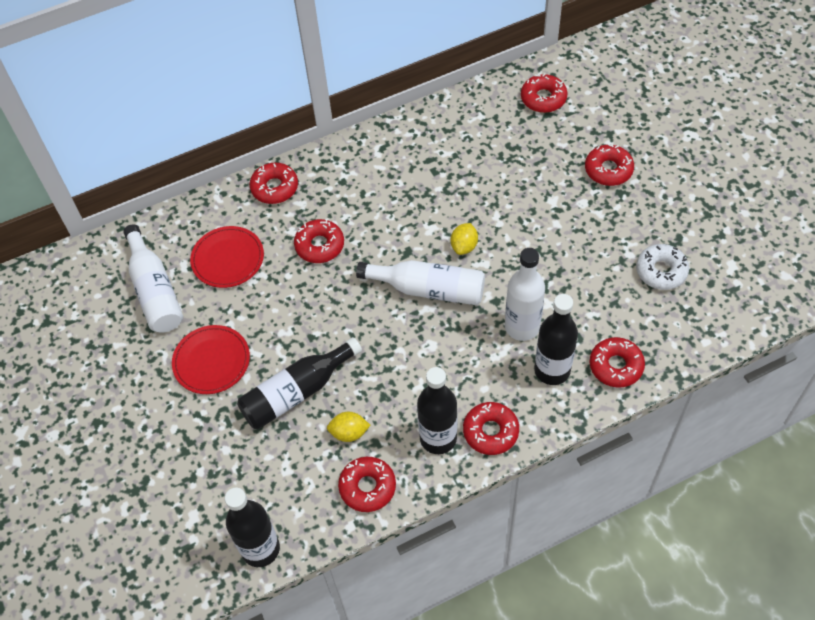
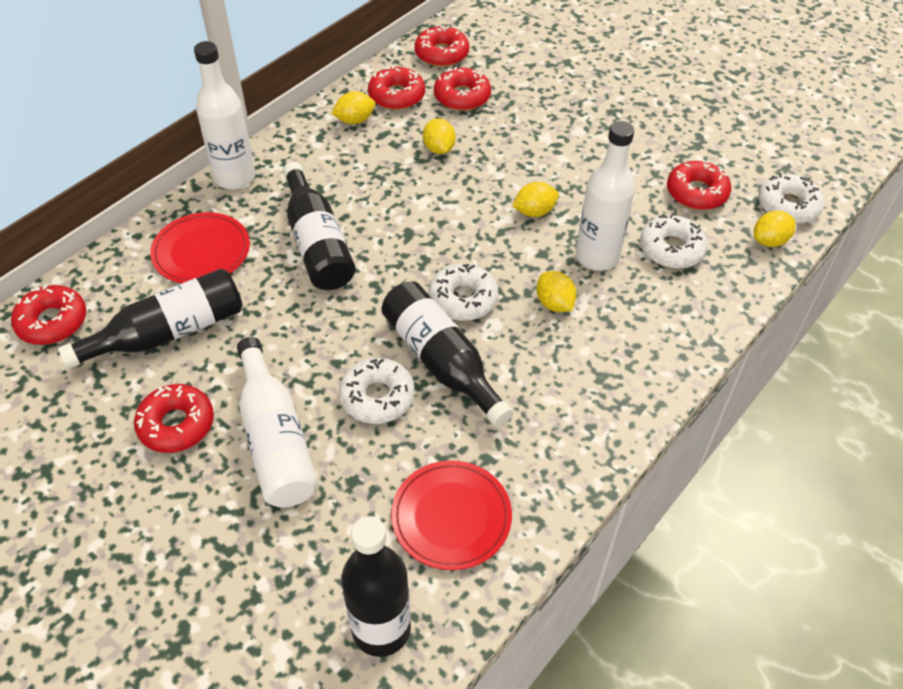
red donut: [250,163,298,204] [294,219,344,263] [338,457,396,512] [463,402,519,455] [521,73,568,113] [585,143,634,186] [590,337,645,388] = 7 -> [11,284,86,345] [134,384,214,453] [368,65,425,110] [414,26,469,67] [434,66,491,111] [667,161,731,210] = 6
white donut: [636,244,689,290] = 1 -> [339,358,415,424] [429,263,498,321] [640,214,708,269] [758,173,825,224] = 4
yellow lemon: [327,412,370,442] [451,223,478,255] = 2 -> [331,91,375,124] [423,118,456,154] [512,182,559,217] [536,271,577,312] [754,211,796,247] = 5

